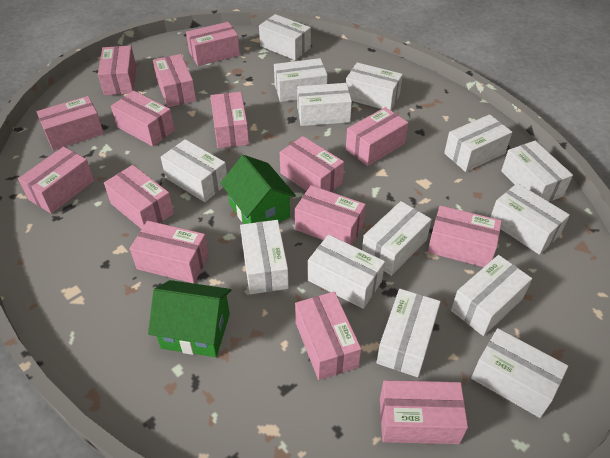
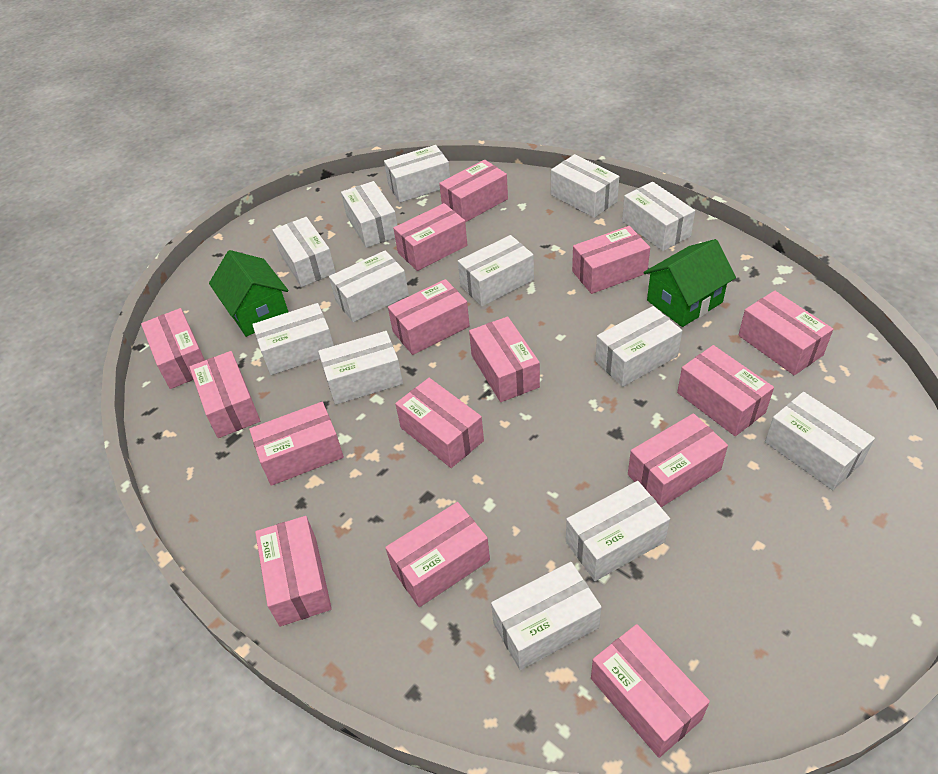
white box: [161,139,227,202] [240,220,289,294] [259,14,311,60] [274,58,328,102] [297,83,352,126] [308,235,385,309] [346,62,403,110] [362,201,432,276] [376,289,441,377] [444,114,512,172] [451,255,532,336] [471,328,568,418] [490,183,570,255] [501,141,573,202] = 14 -> [252,303,334,375] [272,217,336,287] [318,331,403,405] [329,250,409,322] [341,181,397,248] [384,145,450,203] [458,235,534,307] [491,562,602,670] [551,154,619,218] [566,481,670,581] [595,306,682,387] [622,182,695,251] [765,392,875,490] = 13

